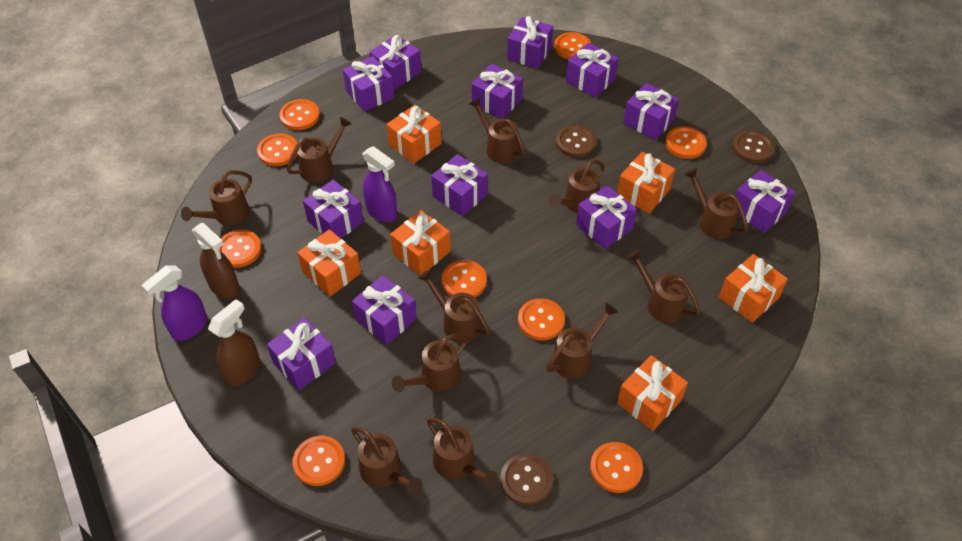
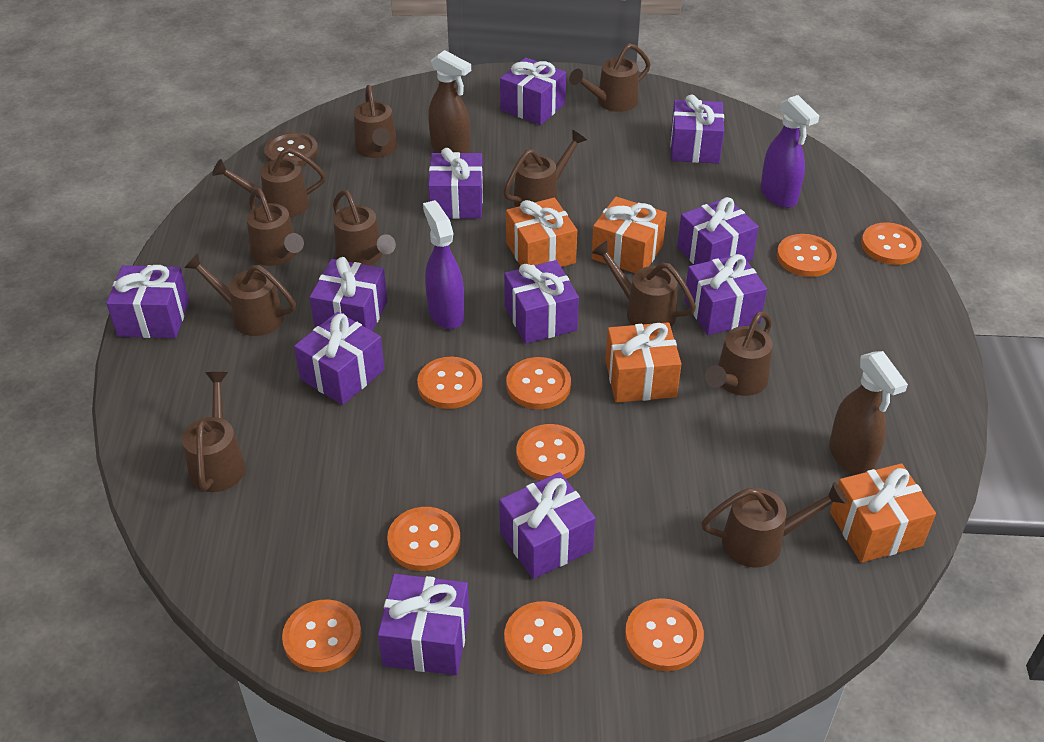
brown button: [500,453,553,505] [556,125,596,158] [732,130,775,163] = 3 -> [264,132,318,166] = 1
orange gift: [297,229,361,297] [386,105,442,164] [390,210,451,275] [617,152,675,214] [617,355,688,431] [719,254,788,323] = 6 -> [506,198,577,267] [591,197,667,273] [606,322,681,403] [830,463,936,563] = 4
purple gift: [267,317,336,390] [303,180,364,239] [343,56,395,112] [352,275,417,345] [369,35,422,89] [431,154,488,216] [472,64,523,119] [507,16,553,69] [566,43,619,98] [576,185,637,249] [623,83,679,140] [735,170,795,233] = 12 -> [106,265,189,338] [294,312,385,405] [310,257,388,331] [378,574,470,675] [428,148,483,219] [499,472,596,579] [500,57,566,125] [504,260,579,344] [670,95,724,164] [677,197,759,265] [684,254,767,335] = 11

